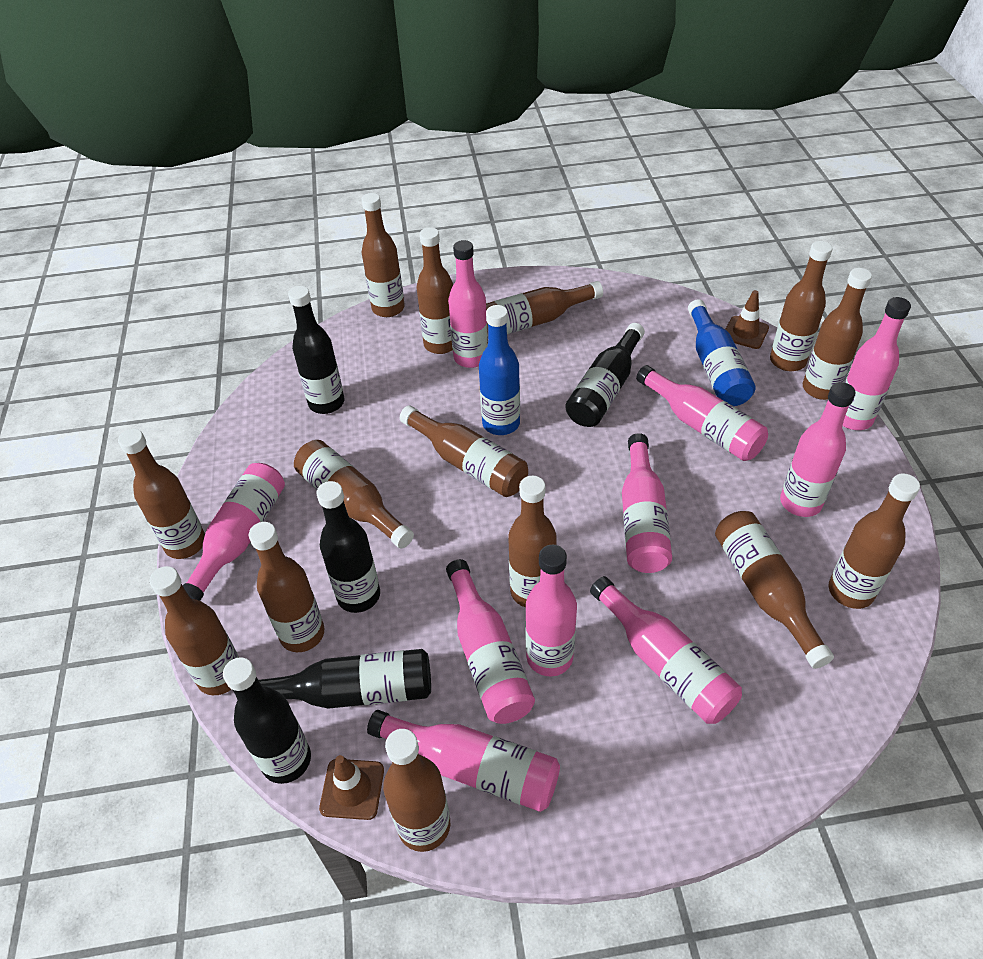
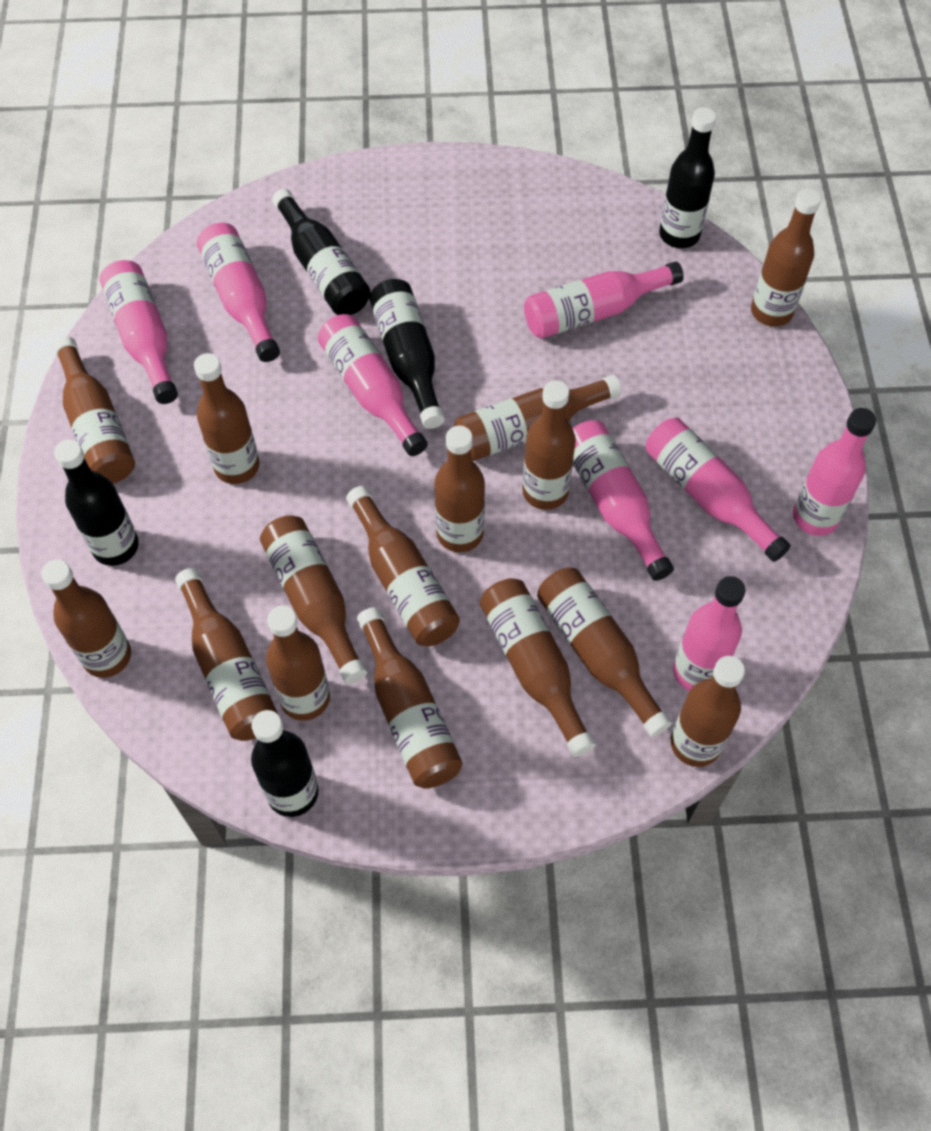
blue bottle: [479,305,520,435] [688,299,756,406] = 2 -> none = 0
brown bottle: [118,429,205,559] [150,566,239,695] [249,522,324,652] [294,440,414,549] [362,193,404,317] [383,729,450,852] [400,405,528,497] [416,227,453,354] [486,281,603,334] [508,476,557,607] [715,511,834,669] [770,241,833,371] [803,268,872,400] [829,473,920,609] = 14 -> [41,559,131,678] [53,336,135,483] [175,568,278,741] [194,353,259,484] [260,515,367,684] [266,606,330,721] [346,486,460,646] [357,607,463,789] [434,426,485,552] [454,375,622,461] [480,578,596,757] [522,380,576,510] [537,567,672,737] [671,656,745,767] [751,188,821,327] = 15
brown traffic cone: [319,755,384,820] [725,290,769,349] = 2 -> none = 0
pink bottle: [183,463,285,601] [367,710,560,812] [446,559,535,724] [448,240,488,368] [525,545,577,676] [590,576,742,724] [622,433,672,573] [636,365,768,461] [780,382,856,517] [843,297,911,430] = 10 -> [99,260,178,404] [197,223,280,362] [318,314,428,456] [524,261,684,339] [572,420,674,581] [646,418,791,562] [673,576,746,691] [793,408,876,536] = 8

